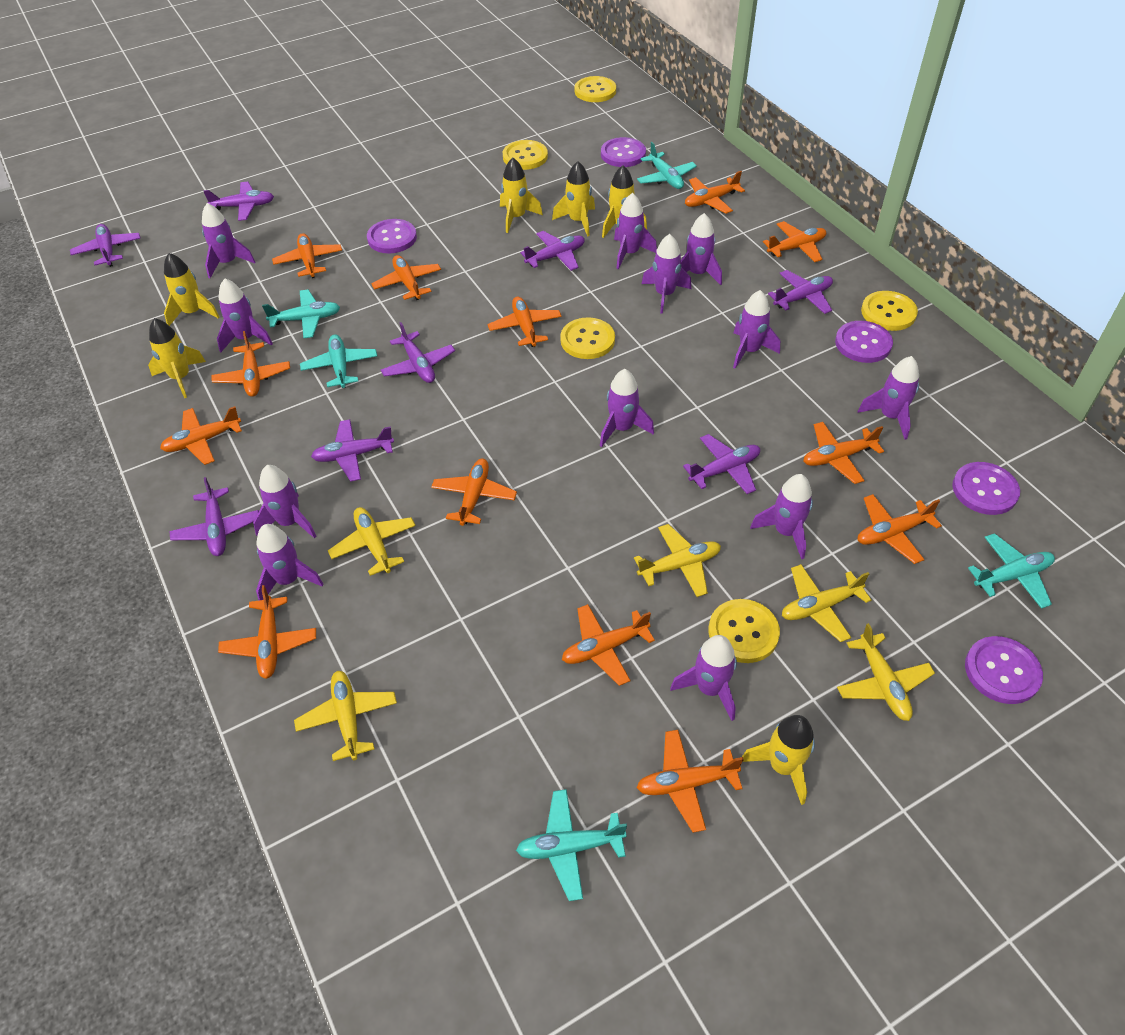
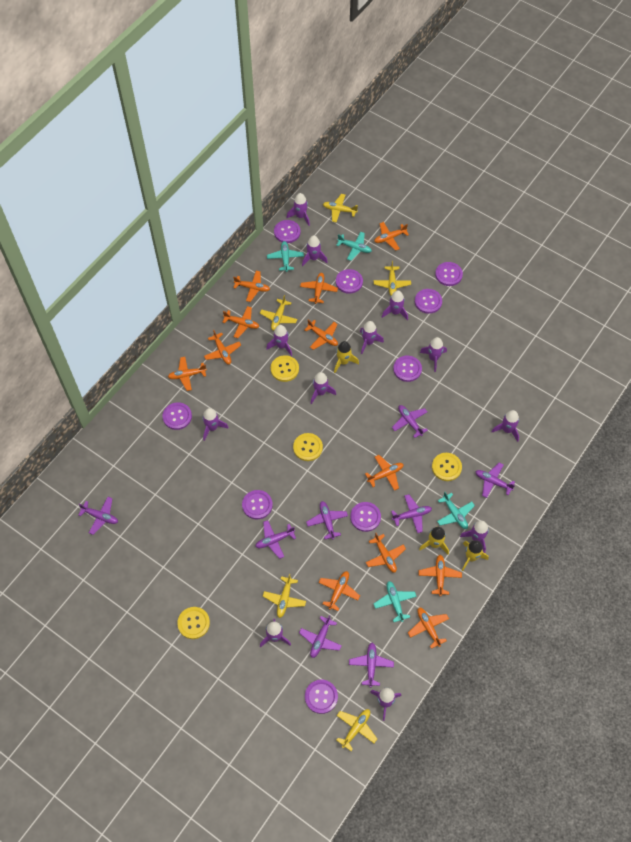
orange plane: [160,406,242,465] [211,331,290,397] [218,585,316,679] [272,233,342,278] [371,255,441,300] [431,459,517,526] [488,297,562,347] [562,604,655,686] [636,730,744,833] [685,171,745,214] [763,221,826,262] [803,422,884,484] [858,494,942,564] = 13 -> [168,357,207,391] [204,330,241,365] [222,306,259,338] [233,271,270,302] [300,273,338,304] [305,319,338,350] [318,571,360,611] [365,455,404,491] [366,533,406,573] [374,222,409,251] [408,607,449,649] [419,555,462,596] = 12
purple button: [367,219,417,253] [601,137,646,167] [835,321,893,363] [952,462,1020,515] [965,636,1043,704] = 5 -> [162,402,192,430] [242,490,273,519] [274,220,300,243] [305,680,338,714] [336,269,363,294] [350,502,381,532] [393,356,422,382] [415,289,442,314] [435,262,463,286] = 9
turquoise plane: [262,289,340,338] [300,334,377,388] [516,789,627,901] [637,142,697,189] [968,533,1055,609] = 5 -> [267,241,304,272] [336,232,372,261] [374,581,417,622] [437,492,475,529] = 4
yellow button: [503,140,548,170] [560,317,615,359] [575,76,616,102] [709,599,780,663] [861,291,918,331] = 5 -> [177,607,210,639] [271,355,299,382] [293,433,323,461] [432,453,462,481] = 4
yellow rocket: [148,318,206,398] [164,253,219,326] [500,158,543,233] [552,161,595,237] [602,165,647,238] [742,715,815,805] = 6 -> [334,341,359,373] [419,527,449,554] [462,540,488,571] = 3

